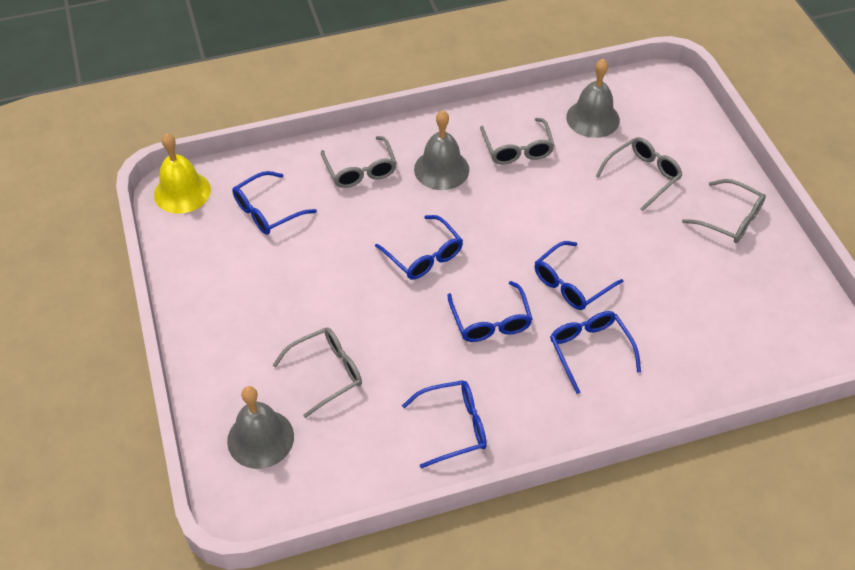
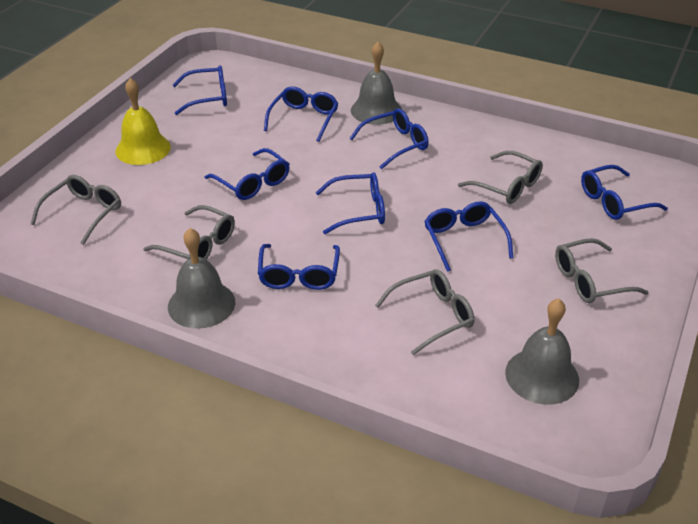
blue glasses: [232,171,317,235] [375,215,463,280] [402,380,487,469] [447,281,533,342] [534,241,623,310] [550,311,641,394] = 6 -> [173,65,227,115] [205,148,290,200] [258,244,340,290] [264,86,339,142] [316,172,385,234] [349,108,429,169] [424,201,513,272] [581,165,668,220] = 8

